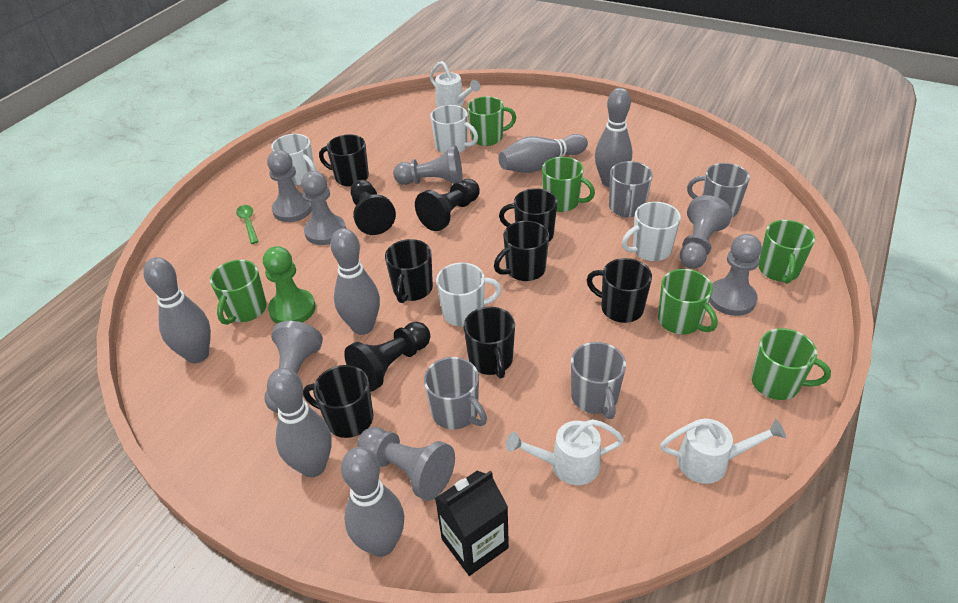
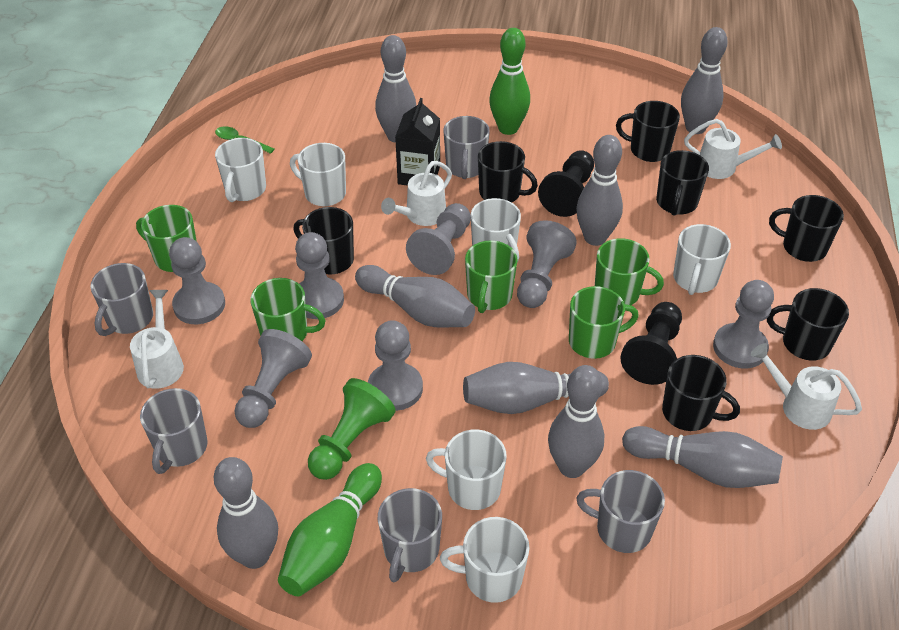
black pawn: [344,322,431,391] [350,180,396,235] [415,179,480,231] = 3 -> [538,150,594,217] [620,302,682,385] = 2
green bowling pin: none = 0 -> [278,463,382,596] [489,28,530,135] = 2
green mug: [210,260,267,325] [467,96,516,146] [542,157,595,212] [658,269,717,335] [751,328,831,400] [758,220,815,284] = 6 -> [136,205,197,272] [250,278,326,341] [465,240,518,313] [569,286,639,359] [595,238,664,305] = 5
grey bowling pin: [143,257,211,363] [267,368,332,477] [330,228,380,335] [341,447,404,557] [498,134,588,173] [595,88,632,187] = 6 -> [214,457,278,569] [355,265,475,328] [375,35,416,143] [463,362,609,414] [548,365,604,478] [576,135,623,246] [622,426,783,488] [681,27,728,134] = 8
grey mug: [424,357,487,429] [571,342,626,419] [609,161,653,217] [687,163,750,217] = 4 -> [90,263,153,336] [140,388,208,474] [378,488,442,582] [443,116,490,179] [576,470,665,553] = 5
white mug: [271,134,317,185] [430,105,478,154] [436,262,501,327] [622,202,681,261] = 4 -> [215,138,266,202] [290,143,346,206] [426,429,507,510] [440,517,529,603] [471,198,521,263] [673,224,731,295] = 6
white watering can: [430,61,480,107] [506,419,624,485] [660,419,786,484] = 3 -> [130,290,184,389] [381,161,452,226] [684,119,782,179] [751,343,862,430] = 4

